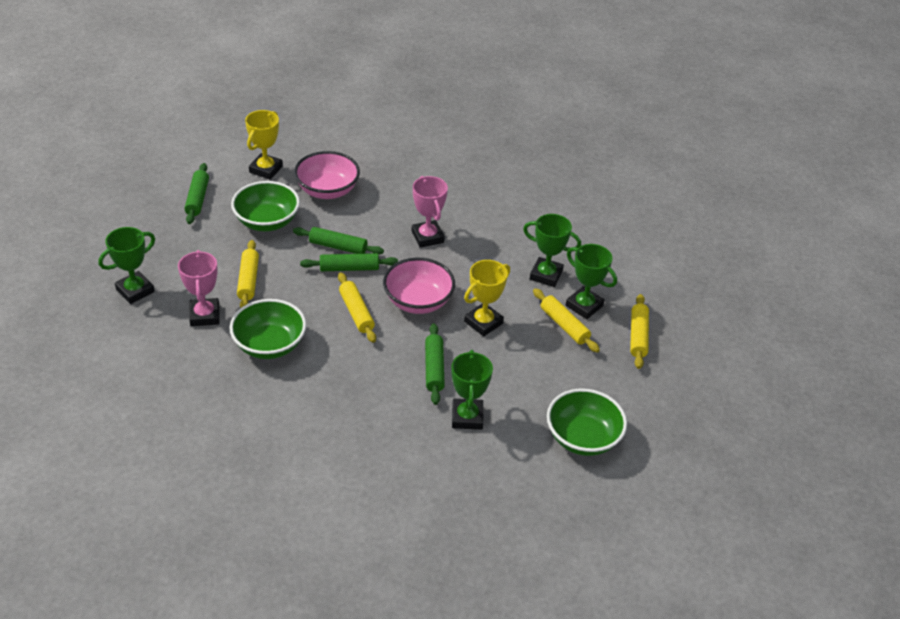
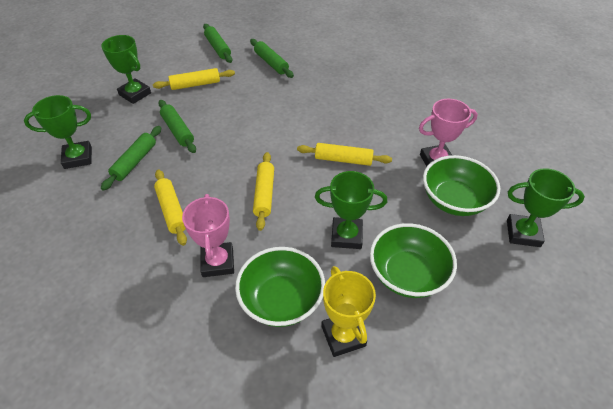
pink bowl: [294,151,360,199] [383,258,455,314] = 2 -> none = 0
yellow trophy: [245,110,283,180] [464,260,510,337] = 2 -> [321,266,376,357] = 1

